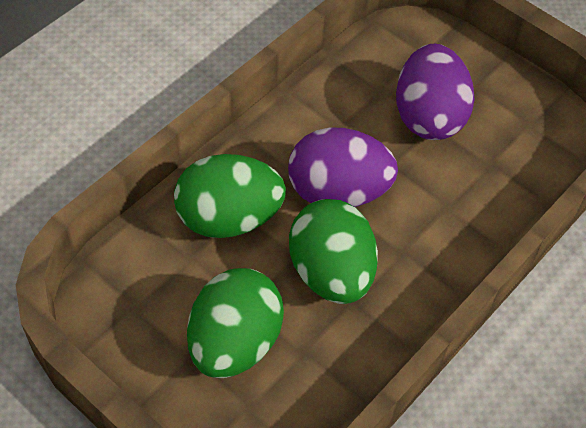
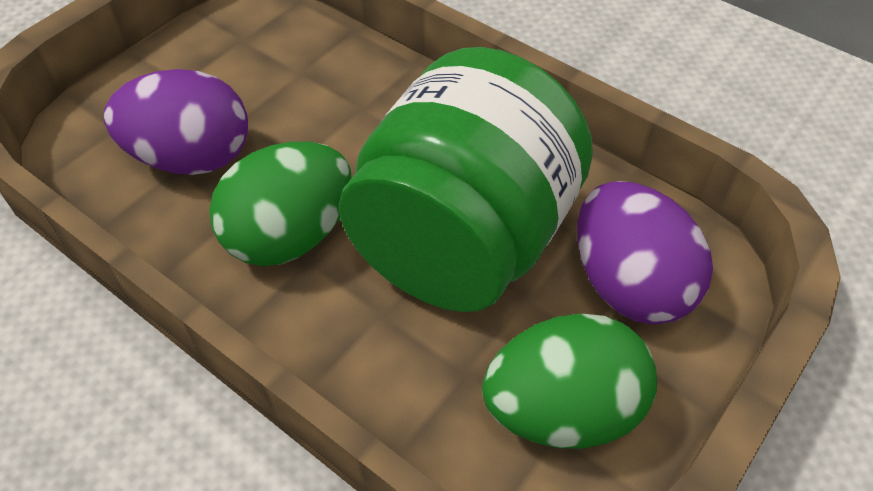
green egg: [174,154,286,238] [187,268,284,378] [289,199,378,304] = 3 -> [209,142,351,266] [482,314,657,449] = 2
green jar: none = 0 -> [339,47,593,312] = 1

